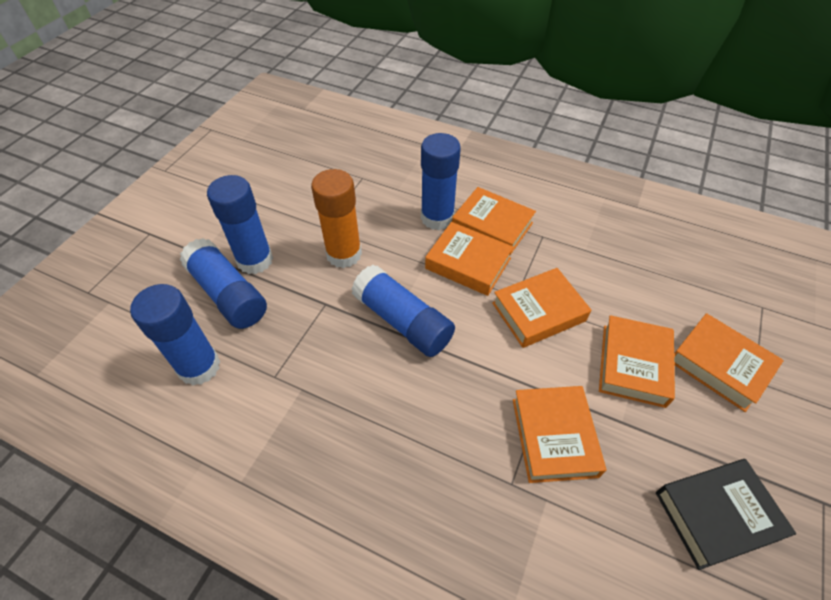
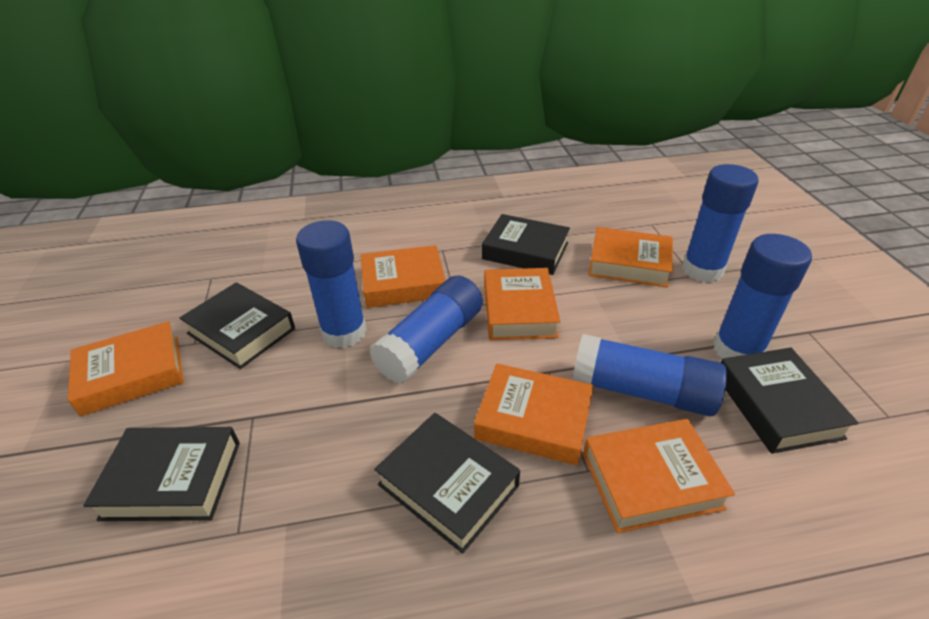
black book: [656,459,796,570] = 1 -> [83,427,240,521] [179,282,295,369] [374,413,520,554] [482,214,570,275] [721,348,859,454] = 5
orange glue stick: [311,169,362,268] = 1 -> none = 0

